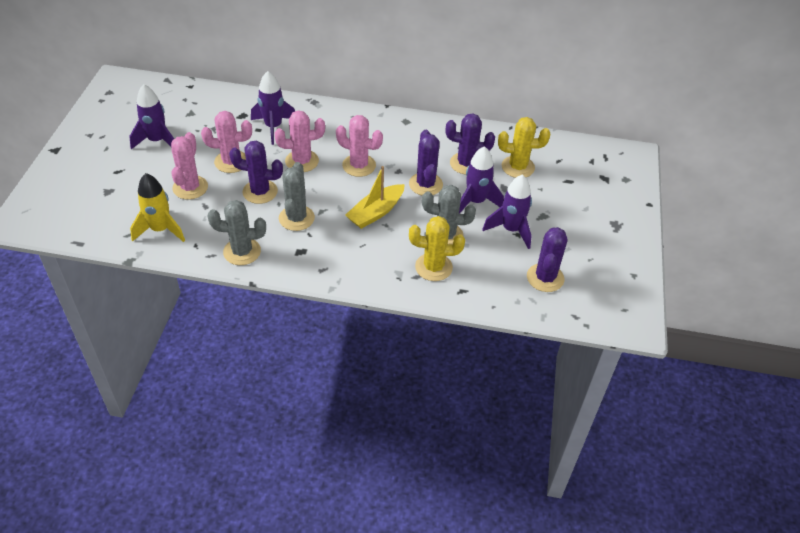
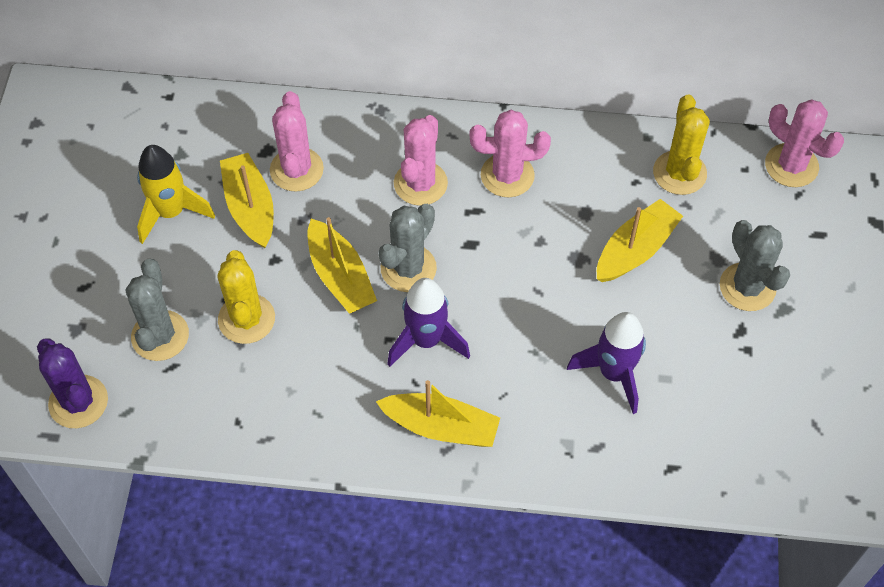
purple cactus: [229,141,283,204] [409,130,443,195] [446,113,495,175] [527,227,567,292] = 4 -> [37,339,108,428] = 1
purple rocket: [129,84,174,149] [251,71,295,145] [459,146,504,214] [482,174,532,249] = 4 -> [387,278,470,367] [567,312,646,414] = 2
yellow boat: [345,166,405,229] = 1 -> [220,153,274,248] [308,217,377,314] [376,380,500,447] [597,199,683,282] = 4

